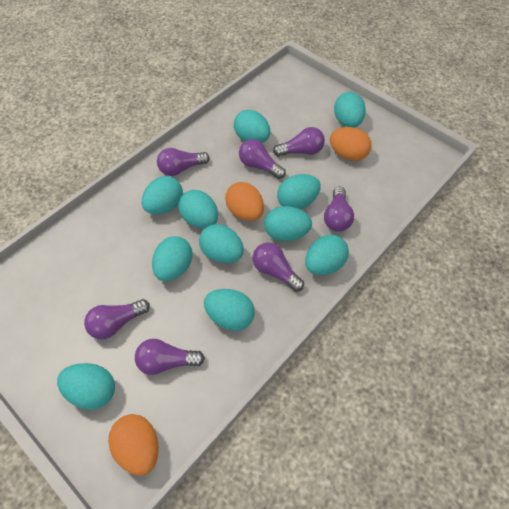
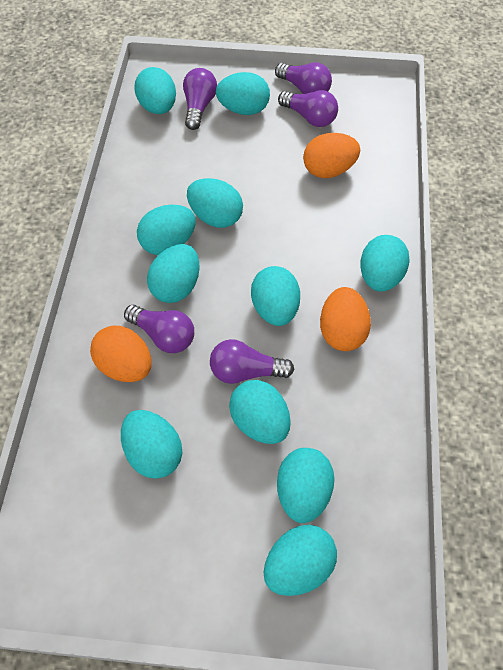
purple light bulb: [84,299,150,340] [135,339,205,375] [157,148,210,176] [239,139,286,179] [253,242,304,292] [273,127,325,157] [324,187,354,232] = 7 -> [124,305,194,353] [183,68,217,130] [210,339,294,384] [275,62,332,94] [278,90,338,127] = 5

